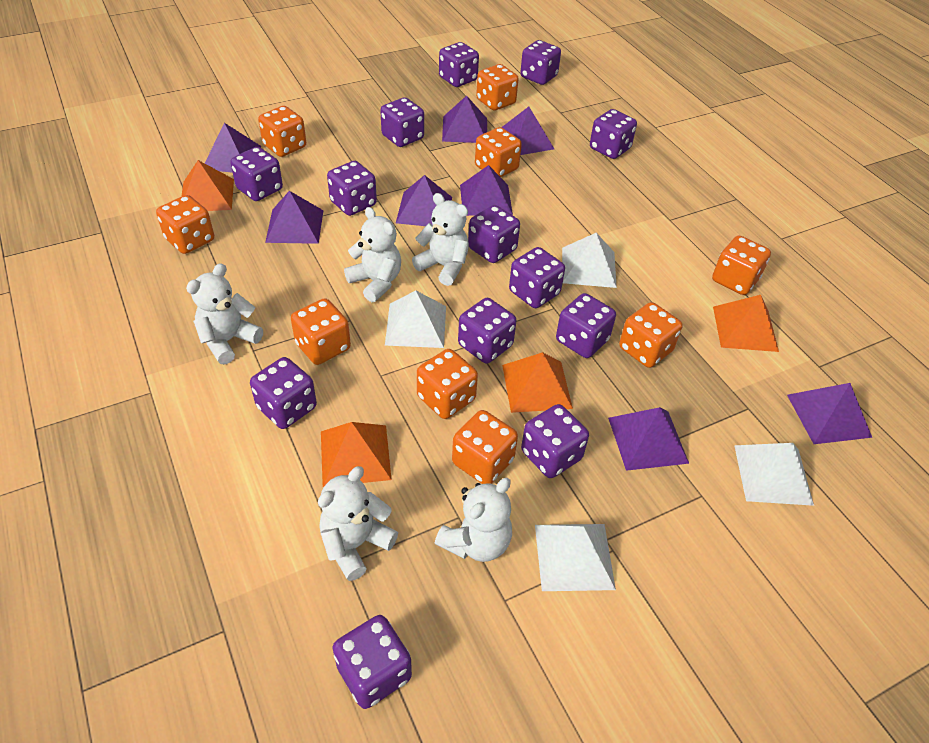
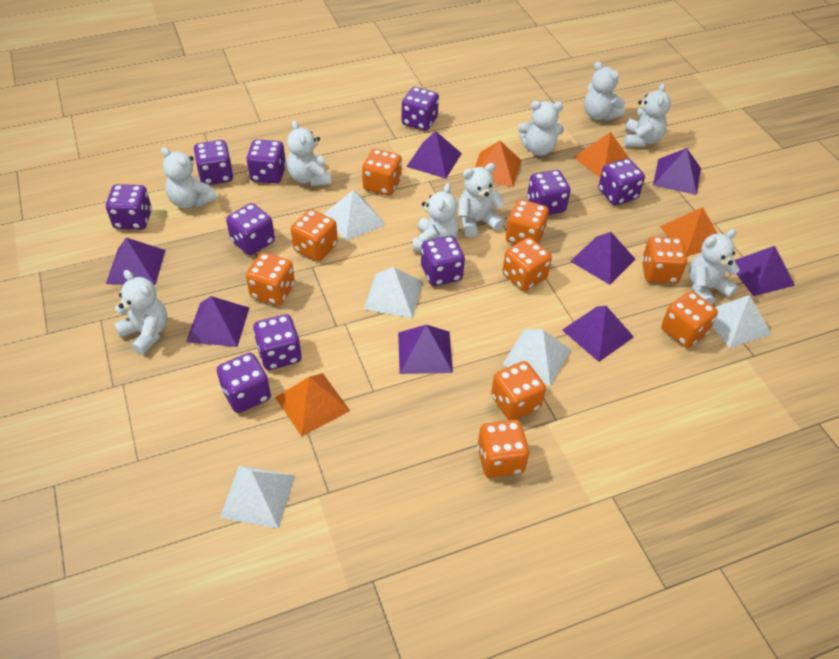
purple dice: [230,147,283,201] [250,357,317,429] [327,161,377,216] [332,615,412,709] [380,97,424,147] [439,42,479,87] [458,298,517,364] [468,205,520,263] [509,247,565,308] [520,40,561,85] [521,404,589,478] [556,293,616,358] [590,109,637,159] = 13 -> [106,184,152,230] [194,140,233,185] [217,352,271,413] [226,203,275,255] [246,139,286,183] [253,314,301,370] [402,87,439,131] [421,235,465,286] [527,170,571,215] [598,158,645,205] = 10
white pyramid: [385,290,446,348] [535,524,616,591] [562,233,617,288] [734,443,814,506] = 4 -> [220,466,295,529] [324,190,386,241] [364,267,423,318] [502,329,571,386] [712,295,772,348] = 5
white teddy bear: [186,263,263,365] [318,466,398,581] [344,207,401,302] [412,193,469,286] [435,478,512,562] = 5 -> [114,270,168,355] [161,147,217,209] [287,120,331,186] [413,183,459,251] [458,163,505,237] [518,101,564,156] [584,61,625,121] [624,83,671,147] [689,229,740,305] = 9

